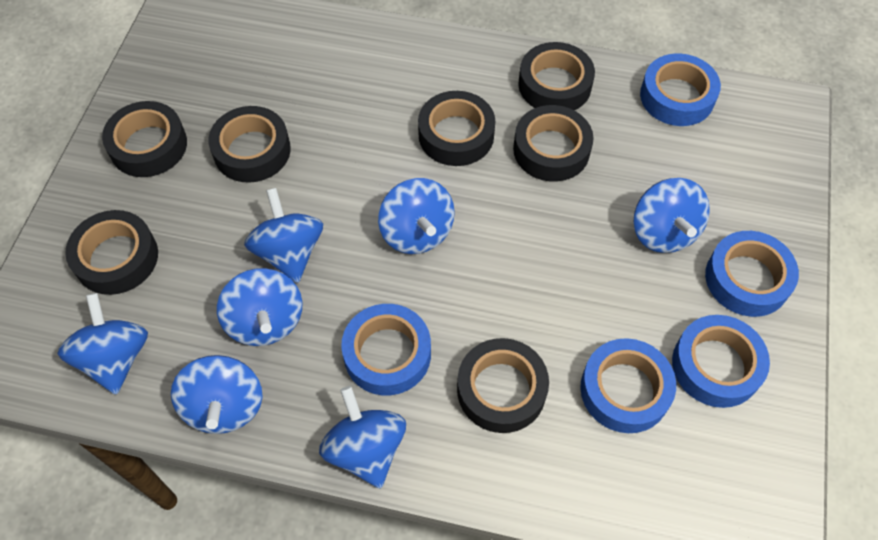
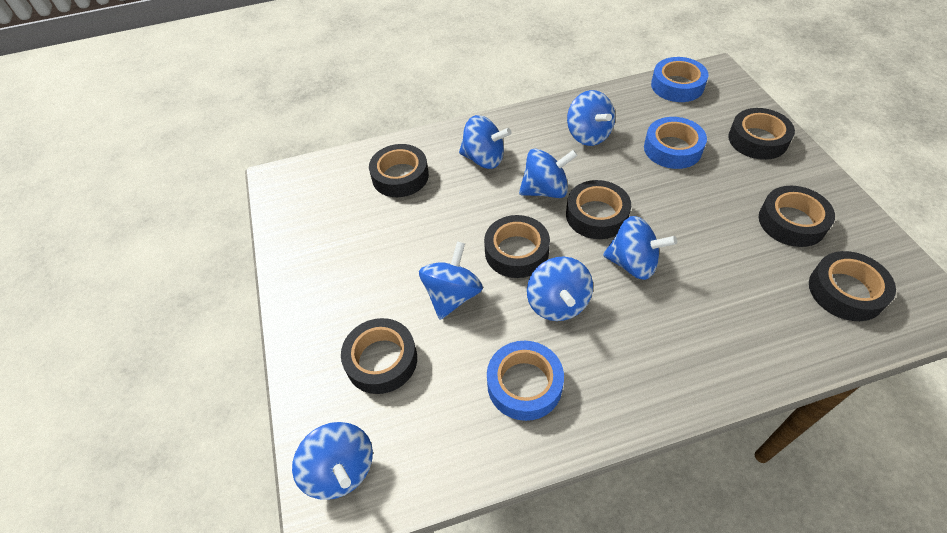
blue tape: [341,304,431,395] [580,338,676,433] [640,53,721,126] [672,315,770,408] [705,231,799,317] = 5 -> [487,341,564,421] [644,117,707,169] [651,57,708,102] = 3

